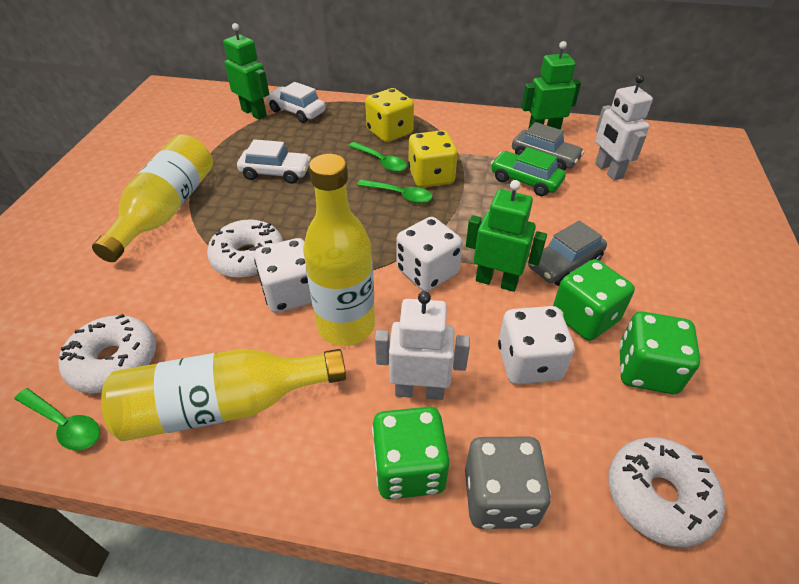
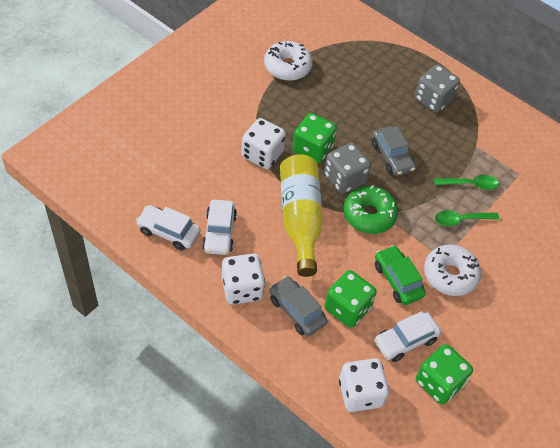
green donut: none = 0 -> [344,185,398,234] = 1
green robot: [224,23,269,120] [466,180,547,292] [521,41,581,130] = 3 -> none = 0
green spoon: [15,388,100,451] [349,142,407,172] [357,179,433,203] = 3 -> [434,175,499,190] [435,210,499,226] = 2
grey dice: [465,437,551,529] = 1 -> [324,143,371,194] [415,64,460,113] = 2
white car: [237,139,311,184] [266,82,325,123] = 2 -> [136,205,200,250] [202,200,237,255] [374,311,441,362] = 3
white donut: [58,314,156,393] [207,219,283,278] [608,437,725,547] = 3 -> [264,41,313,81] [424,244,481,296] = 2
white robot: [375,291,470,400] [595,75,653,180] = 2 -> none = 0
yellow bottle: [92,134,213,262] [101,349,346,441] [303,154,375,346] = 3 -> [280,154,323,277] = 1
yellow dice: [365,88,414,142] [408,130,458,188] = 2 -> none = 0

